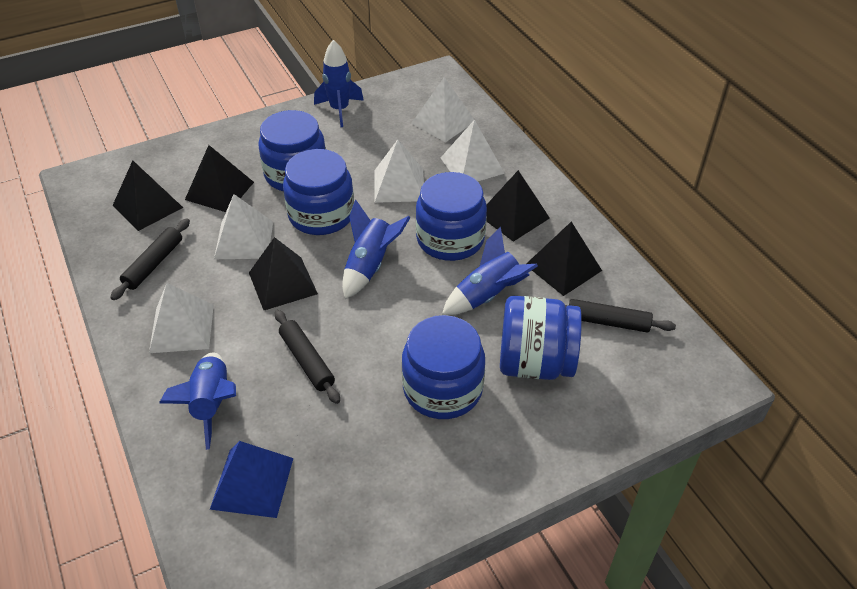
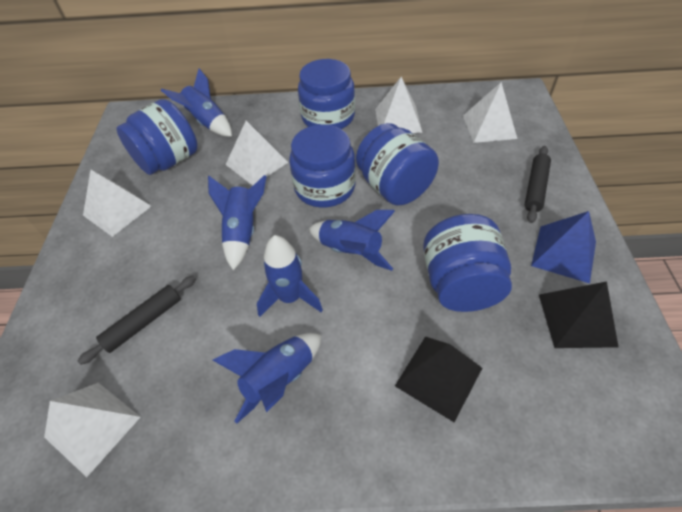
black pyramid: [112,160,183,231] [185,145,254,212] [249,237,318,310] [486,170,550,242] [526,222,602,296] = 5 -> [395,337,482,422] [539,281,618,348] = 2
black rolling pin: [110,218,190,300] [275,310,340,404] [565,299,676,332] = 3 -> [78,276,196,365] [525,146,551,223] = 2
blue rocket: [159,352,236,450] [314,40,364,127] [342,200,411,299] [442,227,538,315] = 4 -> [161,68,232,137] [208,175,267,270] [213,333,321,424] [257,235,323,317] [309,210,395,271] = 5

